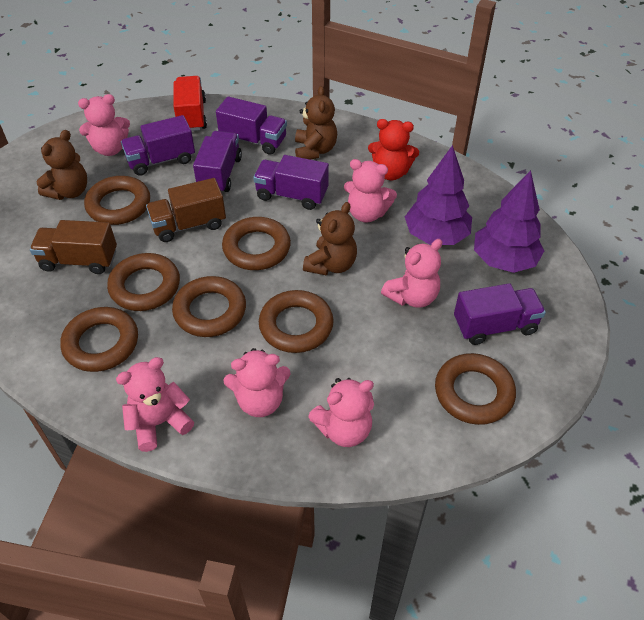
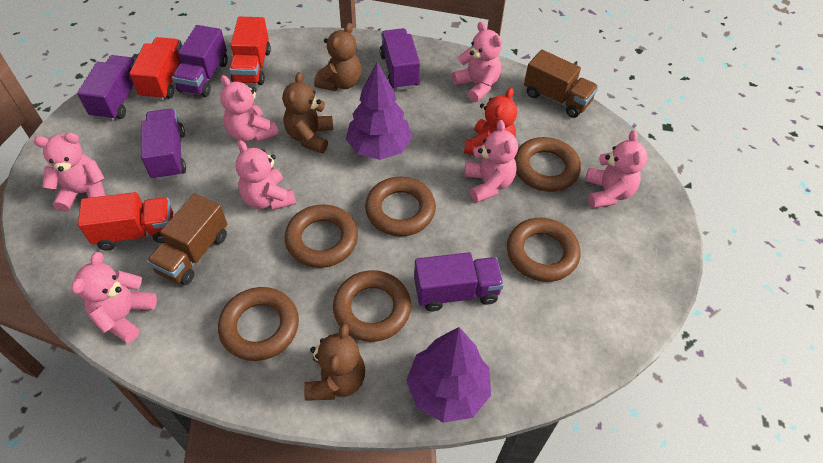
brown ring: [60,307,138,372] [84,176,150,225] [107,253,180,311] [172,276,246,337] [222,217,291,270] [259,290,334,353] [435,353,516,425] = 7 -> [218,287,299,361] [285,204,358,268] [333,270,411,342] [365,177,436,236] [507,218,581,282] [514,137,581,192] = 6
pink teddy bear: [78,94,130,156] [116,357,194,452] [224,348,291,417] [308,378,374,447] [344,159,397,223] [381,239,442,308] = 6 -> [34,133,105,212] [71,252,157,343] [220,75,279,142] [235,140,296,210] [452,22,502,102] [465,120,518,203] [585,130,647,208] = 7
red truck: [173,76,207,131] = 1 -> [78,192,173,250] [129,37,182,100] [229,17,271,85] = 3

